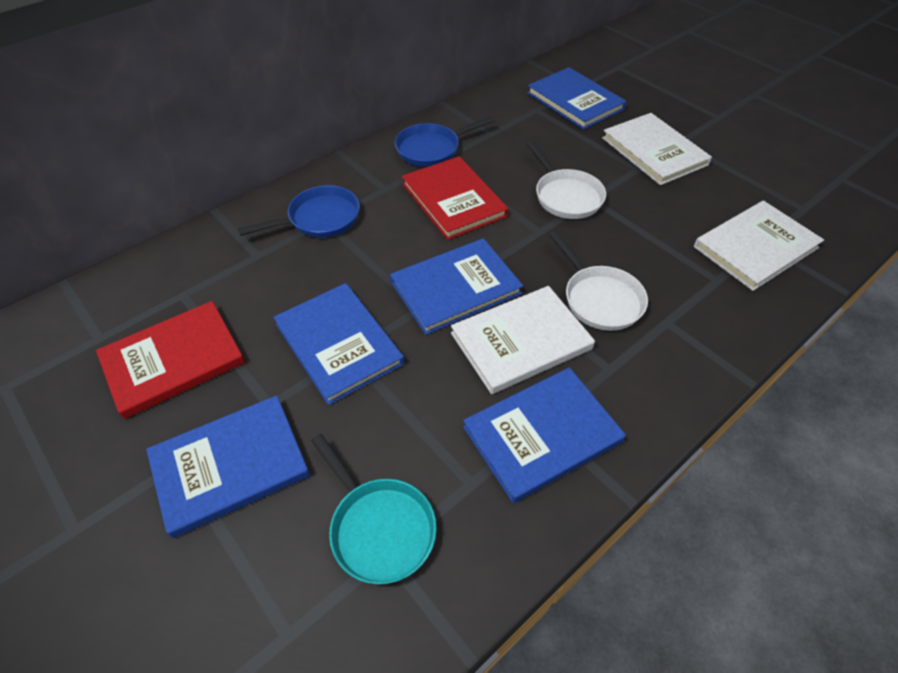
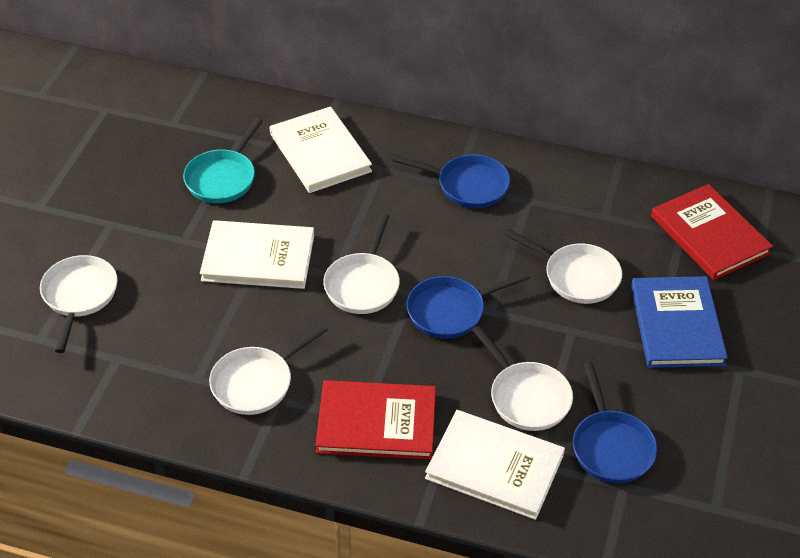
blue book: [146,395,310,538] [274,283,404,405] [390,238,523,335] [463,367,626,503] [527,67,627,130] = 5 -> [631,276,728,368] = 1
blue pan: [238,185,360,238] [395,116,495,167] = 2 -> [393,154,510,208] [407,272,530,339] [573,363,657,483] = 3
white pan: [527,141,606,219] [550,231,648,331] = 2 -> [40,255,118,353] [209,324,328,415] [323,214,400,314] [472,326,573,431] [505,229,622,304] = 5

